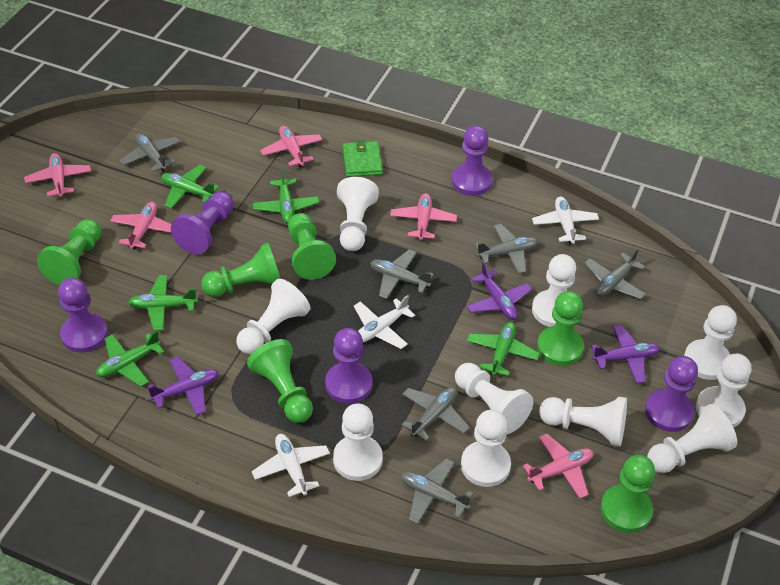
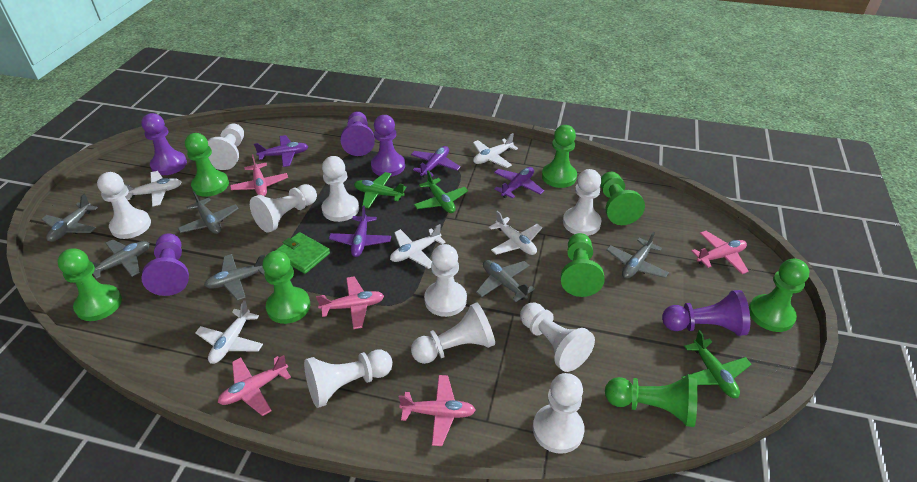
green pawn: [37,219,101,285] [201,243,281,297] [247,339,313,423] [288,213,336,280] [537,291,584,366] [600,455,655,533] = 6 -> [57,248,122,321] [185,133,229,197] [263,251,310,324] [542,125,577,188] [561,233,605,297] [600,172,645,225] [605,374,698,427] [749,259,810,332] = 8
green plane: [96,331,164,387] [128,275,198,330] [161,165,219,208] [253,168,319,224] [467,322,540,376] = 5 -> [354,172,406,208] [414,171,468,213] [681,330,752,398] = 3
purple plane: [148,357,219,415] [466,262,532,320] [591,325,660,384] = 3 -> [254,135,308,167] [329,206,391,257] [411,146,461,178] [494,167,544,198] = 4
white plane: [252,434,330,497] [354,295,415,349] [532,196,599,244] = 3 -> [124,171,181,207] [195,300,263,364] [390,224,446,269] [473,133,518,168] [489,211,542,255] = 5

